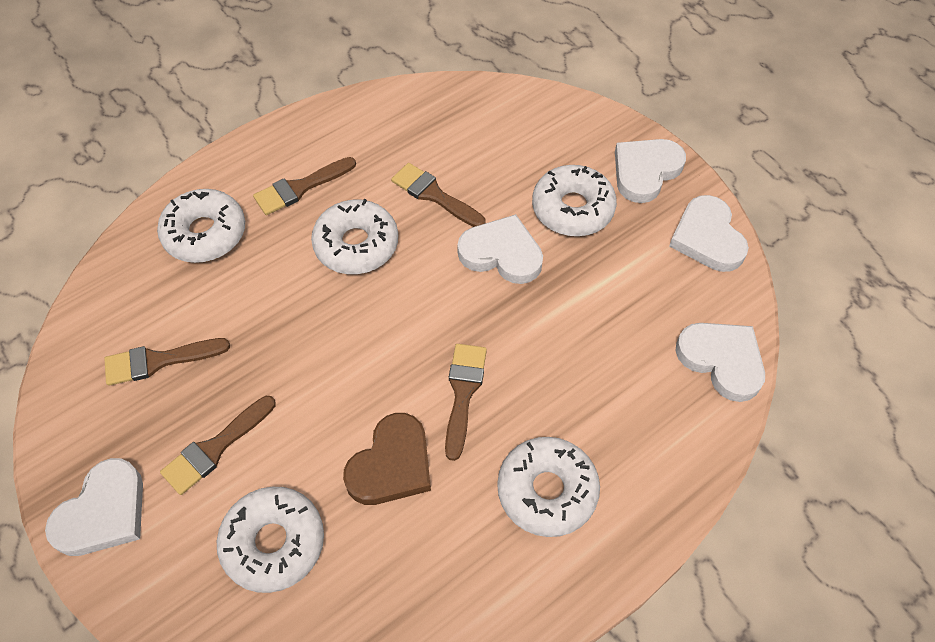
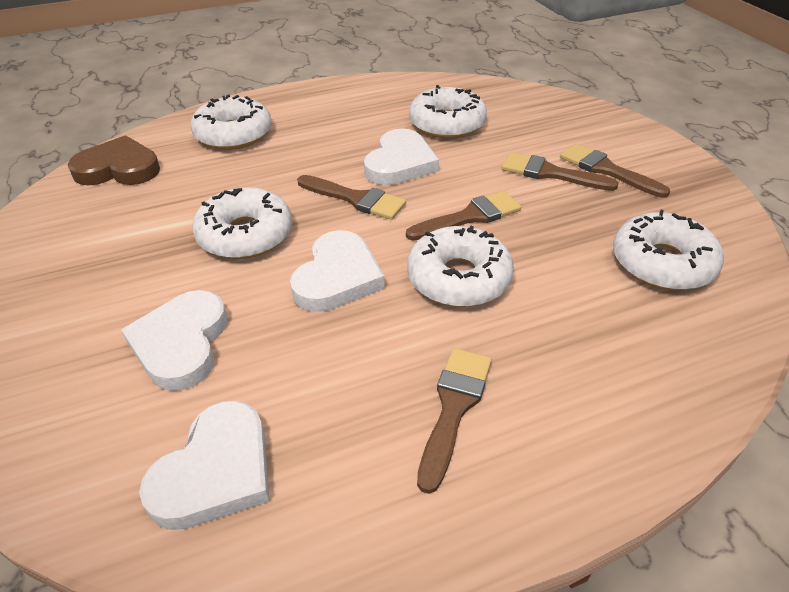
white heart: [45,458,143,556] [457,214,543,284] [615,139,686,203] [669,195,749,272] [675,323,765,402] = 5 -> [121,290,227,391] [139,401,269,530] [290,230,385,312] [364,128,439,185] = 4

